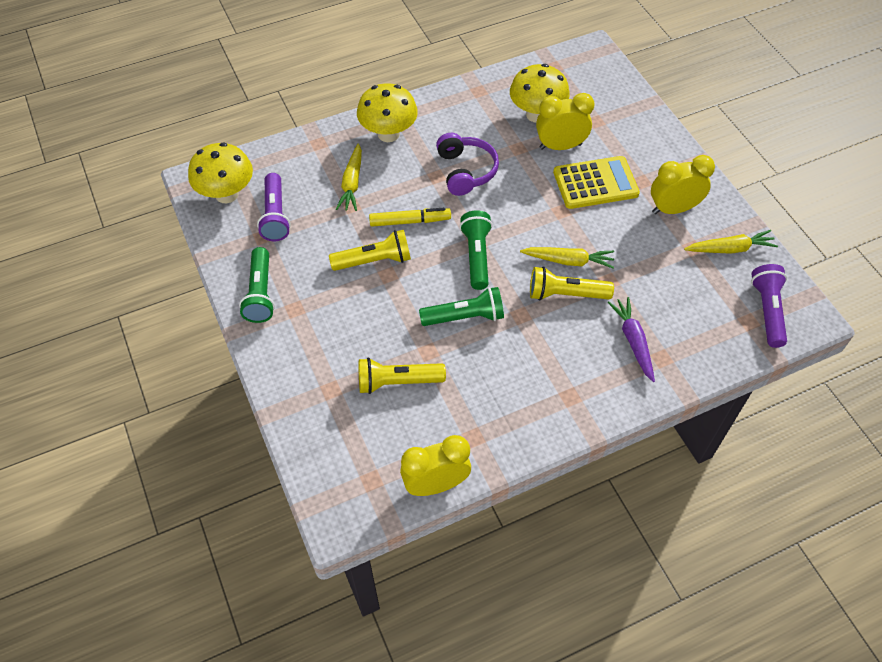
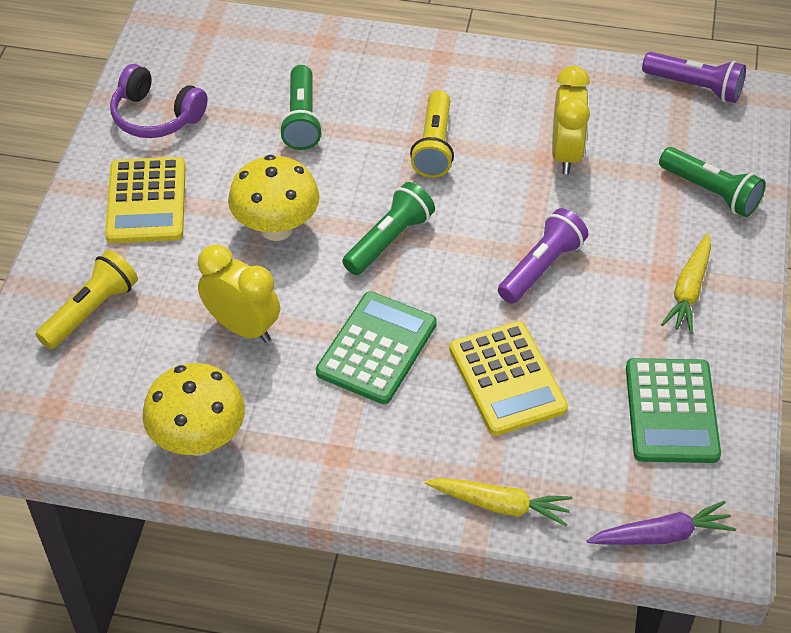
green calculator: none = 0 -> [316,291,437,404] [626,358,721,463] = 2
yellow calculator: [553,156,640,209] = 1 -> [105,157,186,243] [449,321,568,436] = 2
yellow carrot: [336,143,362,211] [520,247,614,269] [684,230,778,254] = 3 -> [425,478,572,526] [661,233,711,334] = 2
yellow clock: [400,435,471,496] [536,93,595,150] [651,155,715,214] = 3 -> [198,244,280,343] [552,66,590,174] = 2
yellow flashlight: [329,230,411,271] [359,358,446,394] [530,266,614,301] = 3 -> [35,250,138,350] [410,90,454,178] = 2
yellow marker: [369,208,451,227] = 1 -> none = 0
yellow mushroom: [188,142,253,203] [357,83,418,142] [510,64,570,122] = 3 -> [142,363,245,456] [228,155,320,241] = 2

